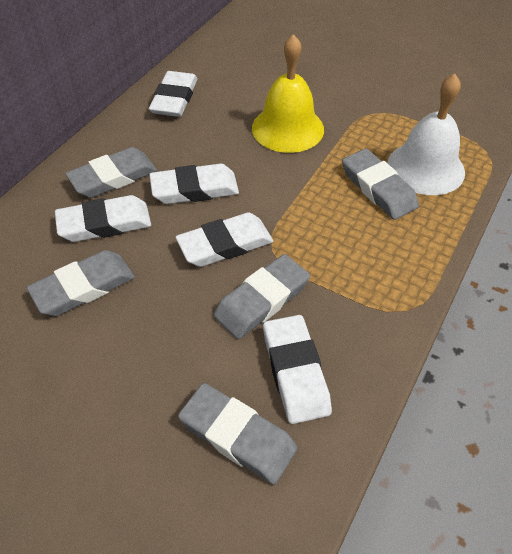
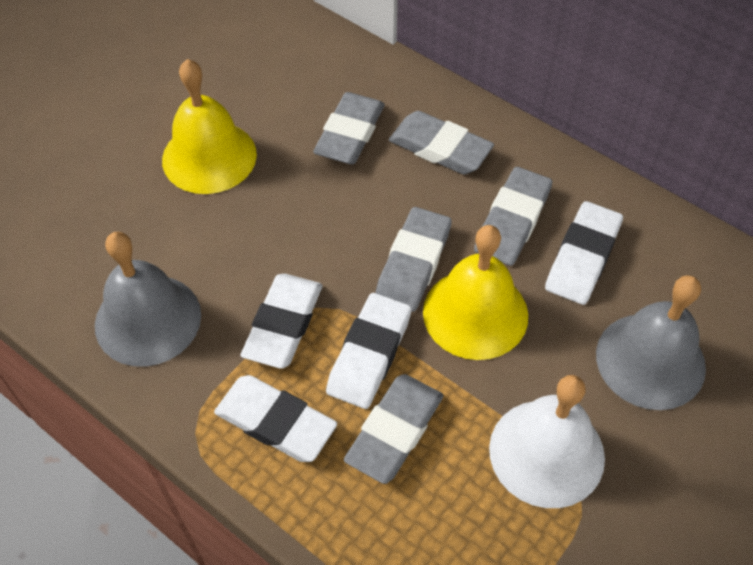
grey bell: none = 0 -> [95,232,201,367] [596,275,706,410] = 2
white eraser: [55,195,151,242] [149,71,197,117] [149,164,239,204] [176,212,273,267] [263,315,332,424] = 5 -> [214,375,337,462] [240,273,322,369] [326,293,412,409] [545,201,623,305] = 4
yellow bell: [252,34,324,153] = 1 -> [162,59,257,194] [423,225,528,360] = 2

